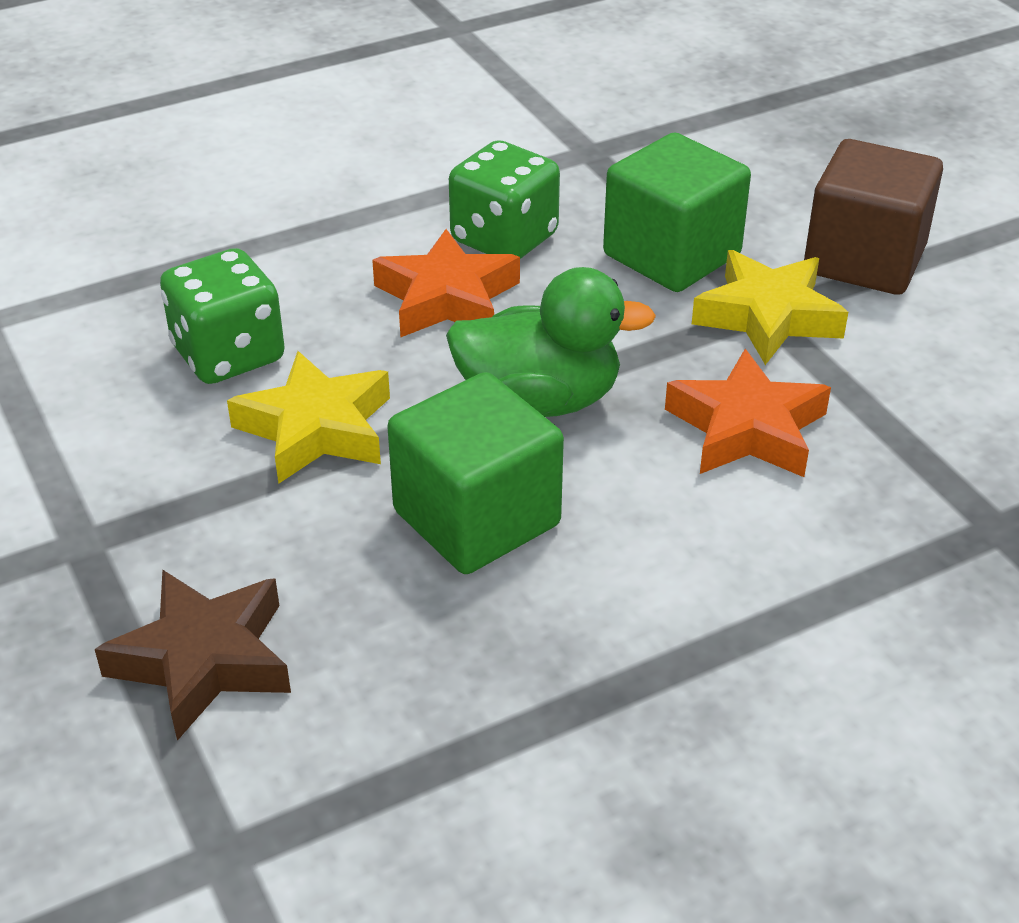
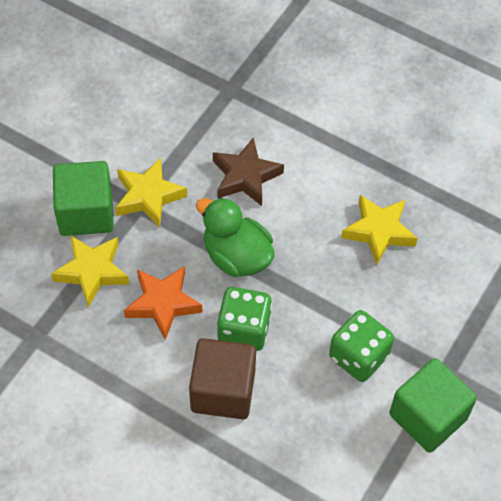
orange star: [372,229,520,338] [665,349,831,477] = 2 -> [124,266,202,340] = 1
yellow star: [227,351,390,484] [692,250,848,365] = 2 -> [51,236,129,307] [115,158,187,228] [341,195,418,266] = 3

